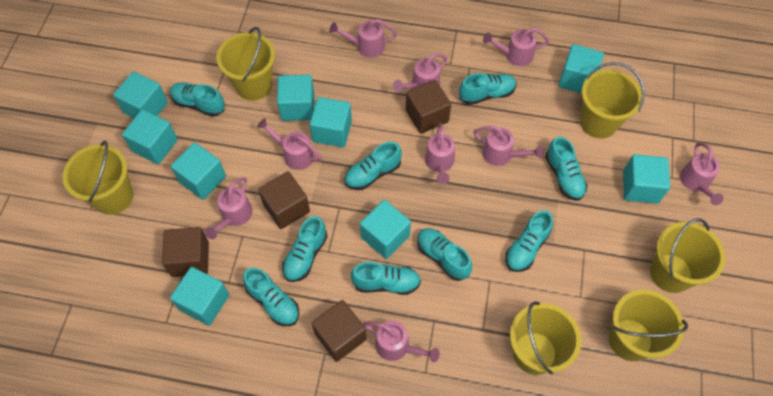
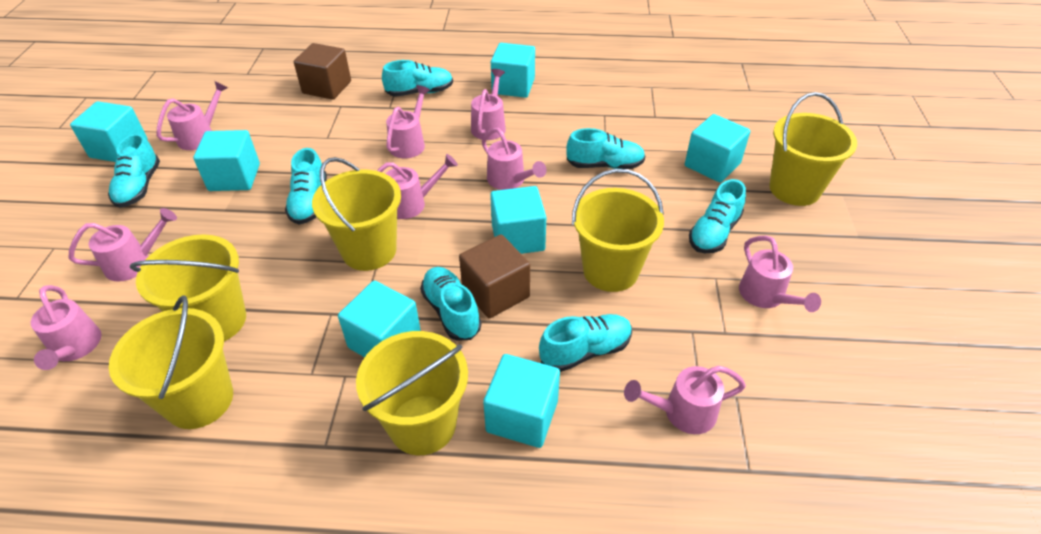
brown cube: [162,227,209,277] [258,171,310,229] [312,300,366,362] [406,80,451,134] = 4 -> [294,43,351,100] [459,234,530,318] = 2
turquoise cube: [113,71,168,118] [122,109,178,164] [170,267,229,326] [171,143,226,200] [277,75,314,121] [310,97,352,147] [360,200,411,259] [558,44,604,94] [623,154,670,204] = 9 -> [70,101,148,162] [193,130,260,191] [338,280,421,357] [483,354,560,448] [490,186,546,254] [491,43,535,98] [685,114,750,183] = 7
turquoise shoe: [170,82,225,117] [243,268,299,326] [282,216,327,282] [344,142,402,190] [351,262,421,295] [417,228,472,281] [459,73,517,105] [505,210,553,272] [545,137,587,201] = 9 -> [108,134,160,208] [285,148,327,225] [382,60,453,97] [420,267,481,341] [539,314,632,372] [566,128,645,169] [689,179,746,253] = 7

